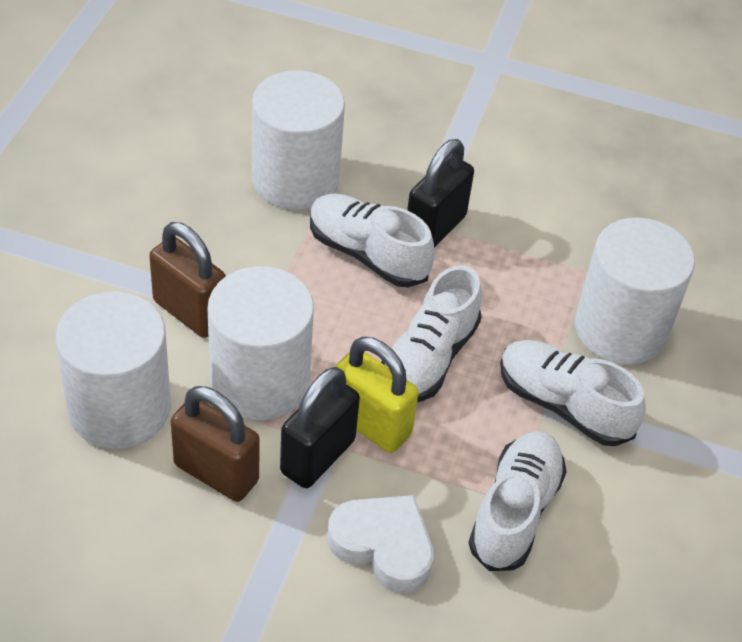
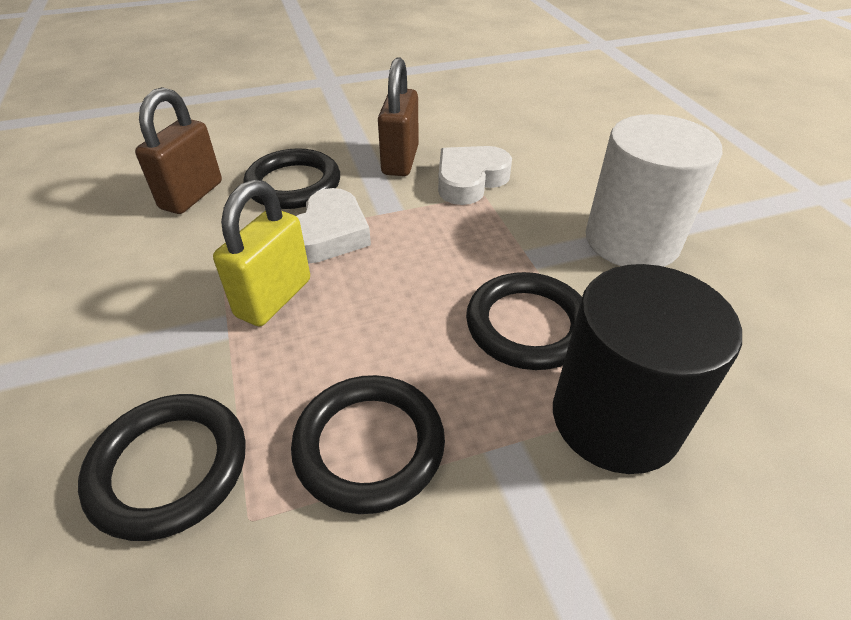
black cylinder: none = 0 -> [553,264,742,474] = 1
black padlock: [280,367,360,488] [407,139,474,248] = 2 -> none = 0
black ring: none = 0 -> [78,394,246,541] [243,148,340,209] [291,375,445,514] [466,272,582,370] = 4
white cylinder: [55,291,171,449] [208,266,314,420] [252,70,345,210] [575,217,695,364] = 4 -> [586,114,723,267] = 1
white heart: [327,495,434,592] = 1 -> [296,188,371,264] [438,146,512,205] = 2
white shoe: [310,194,435,287] [381,265,482,402] [469,431,566,571] [500,340,646,446] = 4 -> none = 0

